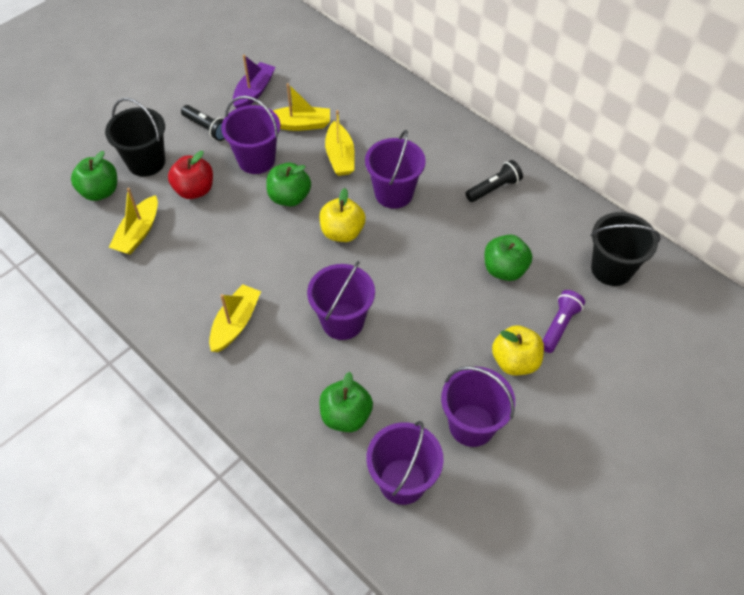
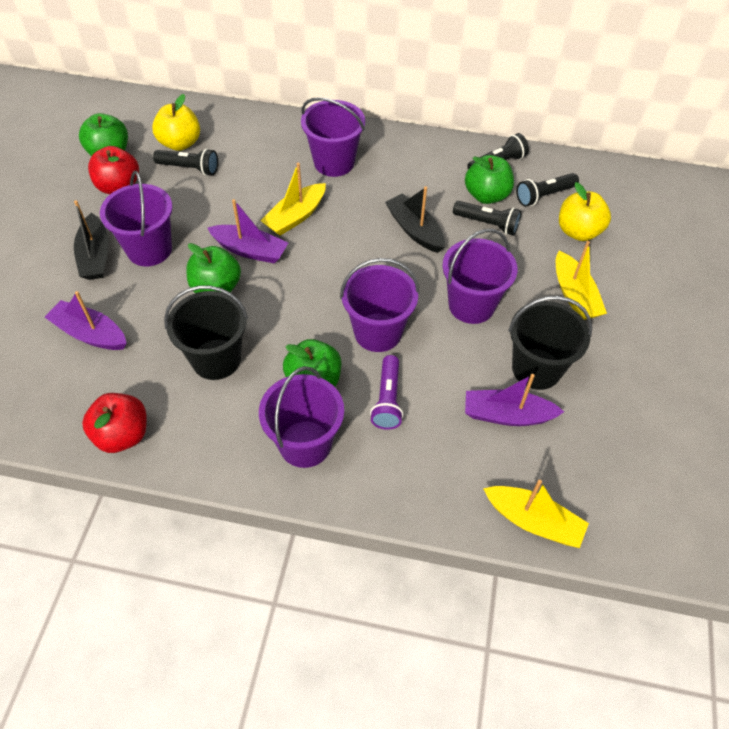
black boat: none = 0 -> [74,200,109,280] [385,187,445,253] = 2
black flashlight: [181,105,225,141] [466,160,523,202] = 2 -> [153,149,218,176] [453,201,522,236] [467,133,529,169] [516,173,579,207] = 4
purple boat: [233,55,275,109] = 1 -> [45,291,127,350] [207,199,288,264] [465,374,564,426] = 3
red apple: [168,151,213,199] = 1 -> [82,393,146,453] [88,146,139,194] = 2
yellow boat: [109,188,158,255] [209,284,261,352] [273,83,330,131] [325,110,355,176] = 4 -> [261,163,326,236] [484,480,589,548] [556,241,607,320] = 3

